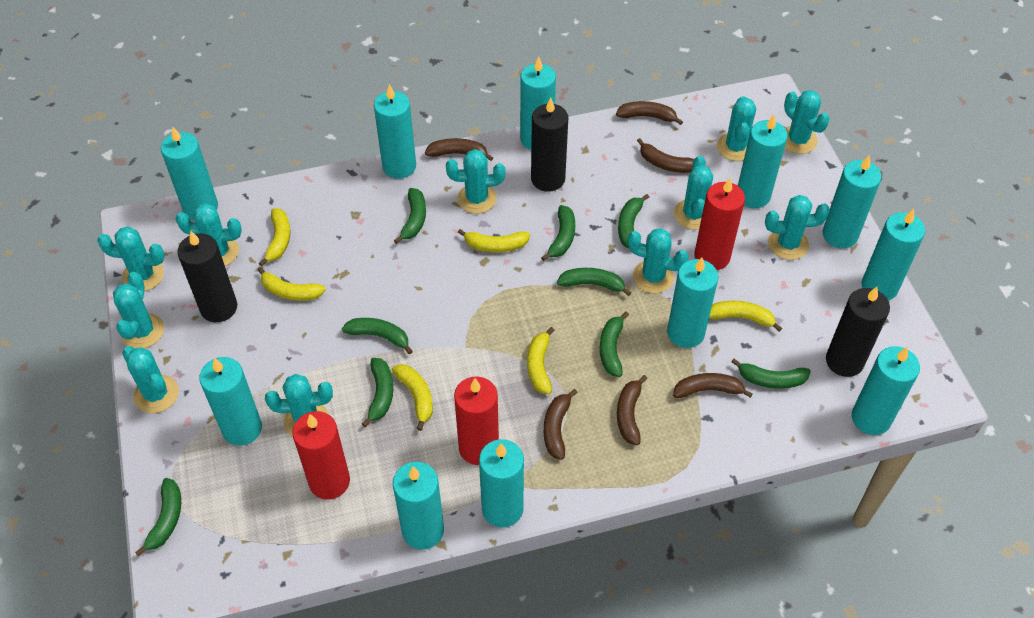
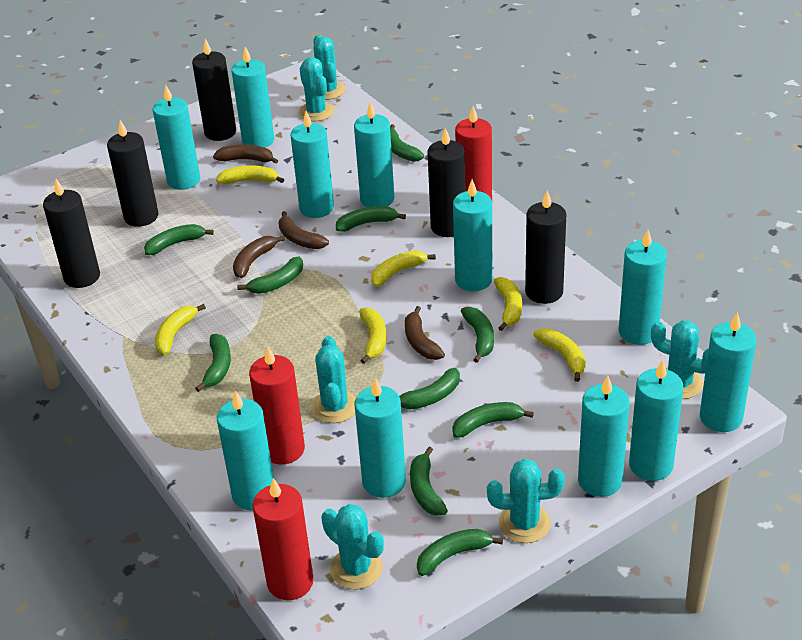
black candle: [177,231,237,322] [531,98,568,192] [826,287,890,377] = 3 -> [43,179,100,288] [107,120,158,227] [192,39,236,141] [428,128,466,237] [525,191,566,304] = 5
brown banana: [425,138,493,161] [543,389,578,460] [616,101,683,125] [617,375,648,445] [637,138,694,173] [673,373,753,398] = 6 -> [213,144,278,164] [233,236,285,278] [279,211,329,249] [405,306,445,360] = 4
green banana: [135,478,181,556] [342,318,413,354] [362,358,393,427] [394,188,426,244] [541,205,575,261] [557,268,631,296] [600,312,629,377] [618,194,649,248] [732,358,811,389] = 9 -> [144,224,214,255] [195,334,231,392] [237,257,303,294] [336,206,406,232] [390,124,424,162] [399,368,460,410] [410,447,448,516] [417,529,503,576] [452,402,534,438] [461,307,494,363] = 10
turquoise cactus: [97,227,165,291] [113,272,164,349] [122,346,179,413] [176,203,242,266] [265,374,333,437] [446,149,505,214] [628,229,689,293] [674,156,713,230] [717,96,756,161] [765,195,830,260] [784,90,830,154] = 11 -> [299,57,334,122] [311,336,356,423] [313,34,346,100] [321,504,384,589] [487,459,565,543] [651,320,709,399] = 6

